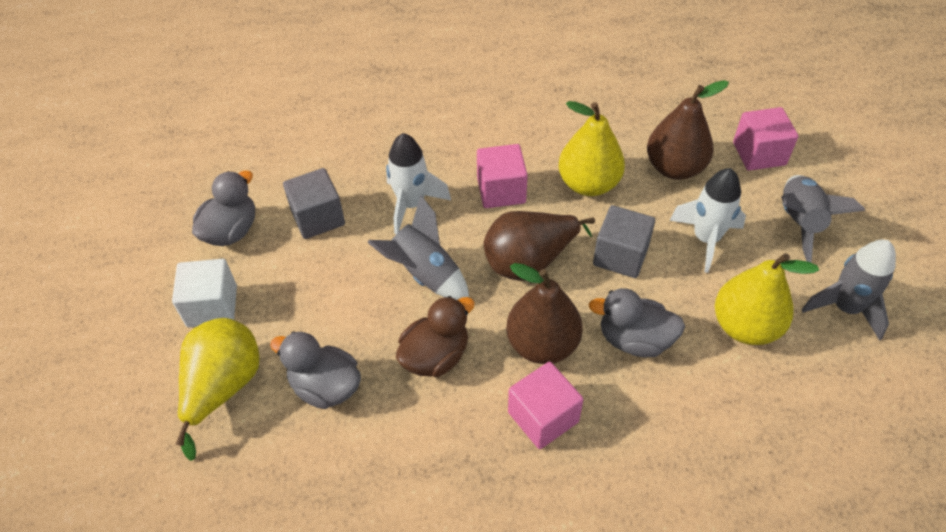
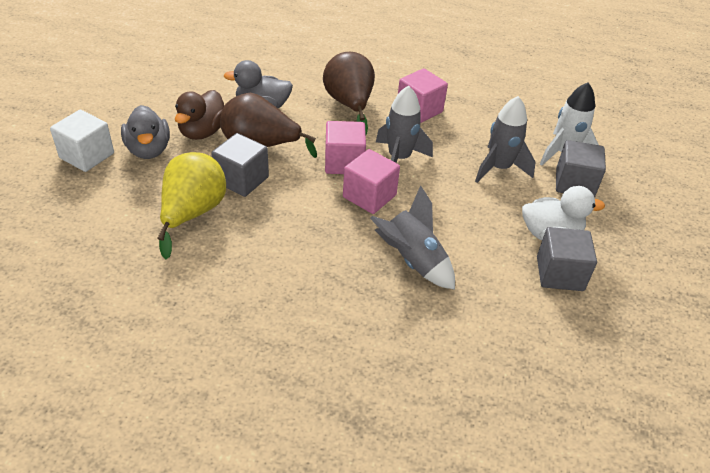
brown pear: [484,211,595,281] [506,263,583,364] [647,80,729,180] = 3 -> [220,93,317,158] [323,52,375,135] = 2
grey cube: [283,168,345,239] [593,205,655,278] = 2 -> [211,133,269,197] [537,227,597,291] [556,140,606,198] = 3
grey duck: [192,170,255,246] [270,331,361,409] [588,288,685,357] = 3 -> [121,105,170,159] [223,60,293,108] = 2
white duck: none = 0 -> [522,186,605,240] = 1
white rocket: [386,133,451,234] [669,168,746,273] = 2 -> [540,82,599,166] = 1
yellow pear: [176,318,260,461] [559,101,625,196] [715,253,819,345] = 3 -> [157,152,226,259] = 1

